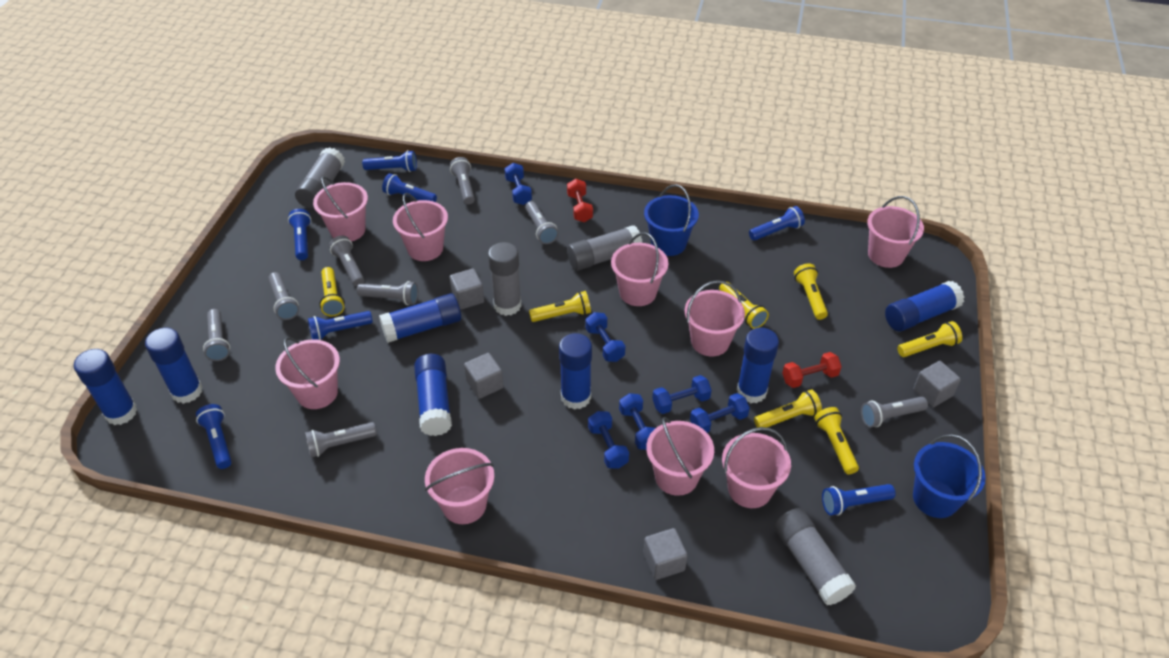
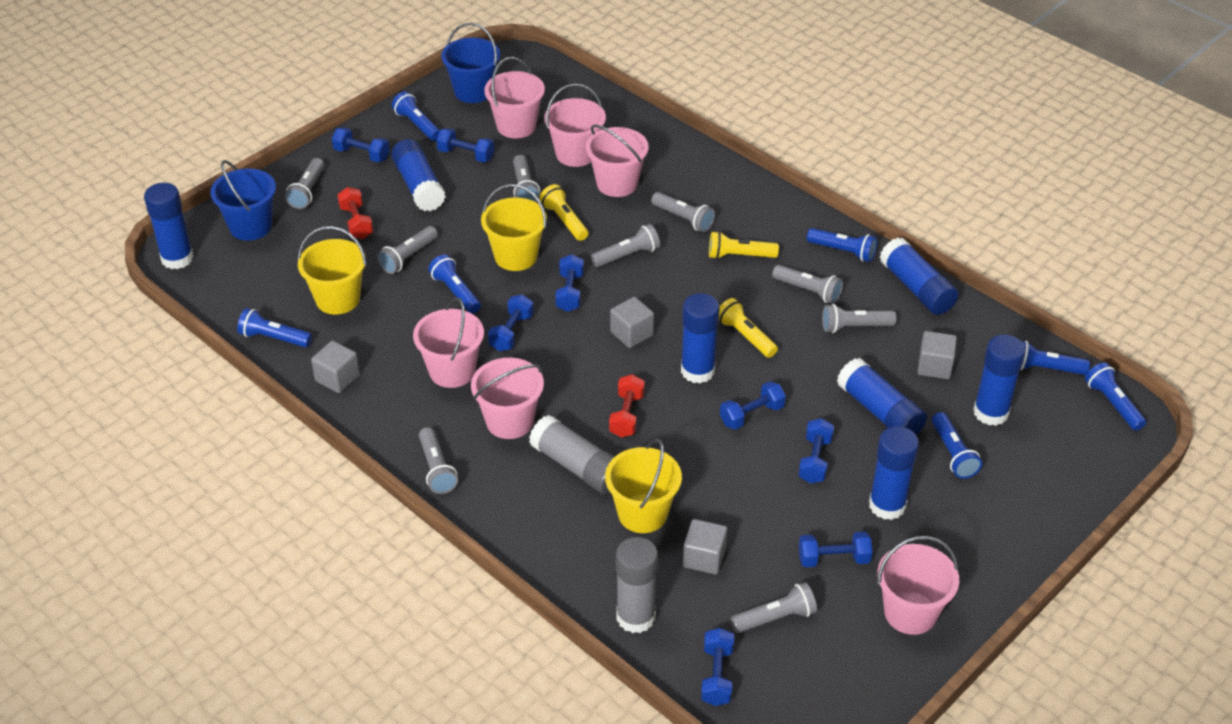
blue dumbbell: [505,163,532,205] [585,312,626,362] [588,411,629,469] [619,393,655,450] [652,375,712,414] [690,393,750,433] = 6 -> [332,127,390,162] [436,128,494,162] [488,294,534,351] [555,254,584,312] [701,628,734,706] [720,381,786,430] [798,418,834,483] [799,532,873,567] = 8
grey flashlight: [203,309,230,361] [268,272,299,320] [305,422,377,457] [329,235,364,286] [357,281,418,305] [450,157,475,204] [525,201,559,244] [861,397,928,428] = 8 -> [285,158,325,209] [377,226,438,274] [419,427,458,494] [513,155,540,202] [591,224,660,267] [651,192,715,232] [731,582,817,633] [772,265,843,304] [822,304,897,333] = 9
grey glue stick: [295,147,345,208] [488,242,522,316] [567,225,642,271] [774,508,856,605] = 4 -> [529,415,614,494] [616,537,658,633] = 2
pink bucket: [275,337,340,409] [313,176,368,242] [393,193,448,261] [425,448,494,524] [611,233,668,306] [646,417,714,496] [685,280,745,356] [722,427,791,508] [867,196,924,268] = 9 -> [413,297,484,388] [471,358,544,439] [484,57,545,138] [544,84,606,167] [586,124,649,197] [877,536,959,635] = 6
yellow bucket: none = 0 -> [298,226,367,315] [481,184,547,271] [605,439,682,533] = 3
yellow flashlight: [319,267,345,317] [529,291,591,322] [719,282,769,329] [754,389,822,428] [794,263,828,320] [814,407,859,474] [897,321,962,357] = 7 -> [539,184,589,241] [709,231,779,259] [719,298,778,358] = 3

